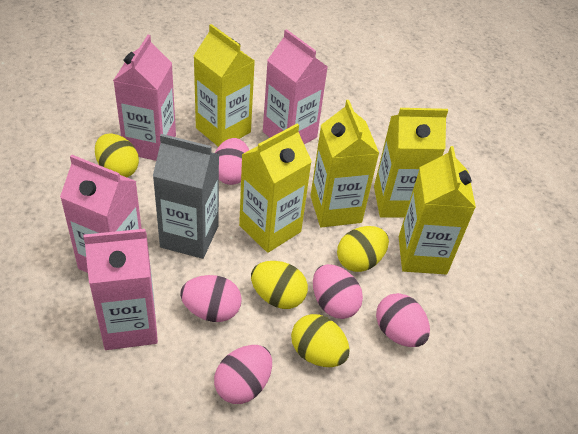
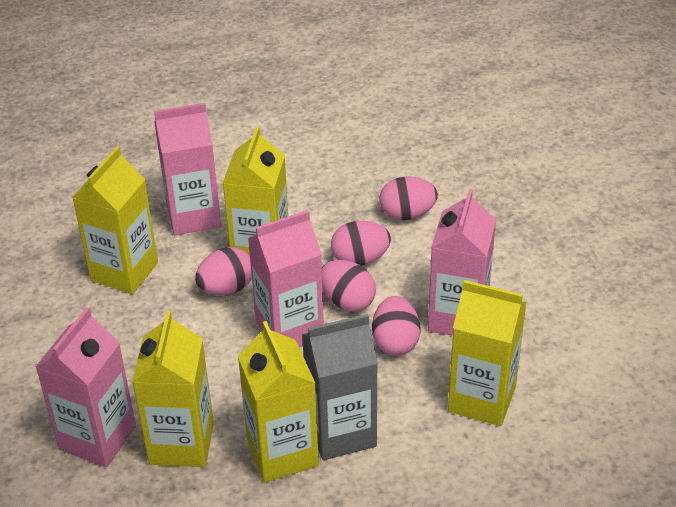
yellow egg: [95,133,139,177] [251,261,308,309] [291,314,350,367] [337,226,389,272] = 4 -> none = 0

